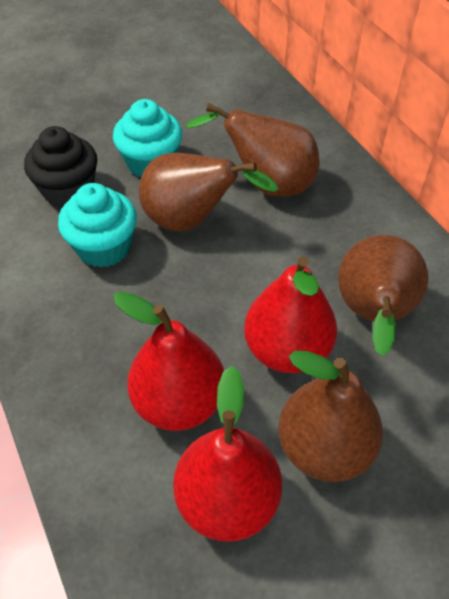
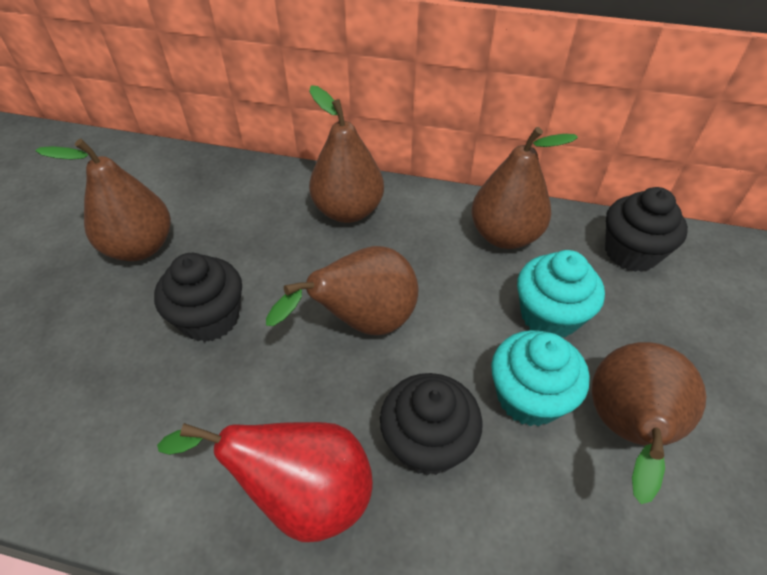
black cupcake: [24,126,97,208] = 1 -> [154,253,242,342] [380,373,483,475] [605,187,688,272] = 3
brown pear: [139,153,278,231] [185,103,320,197] [278,351,383,482] [338,235,429,356] = 4 -> [35,139,171,261] [266,246,418,335] [309,85,384,223] [471,127,578,249] [592,342,706,504] = 5
red pear: [113,292,224,431] [173,366,282,542] [244,256,337,373] = 3 -> [157,422,373,542] = 1

